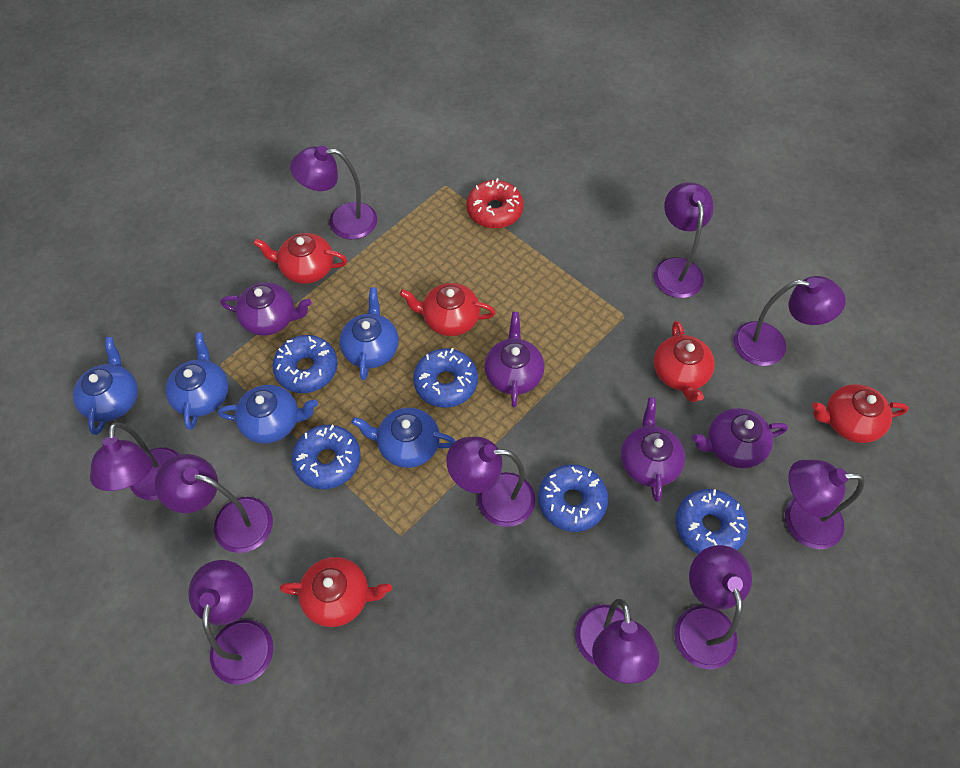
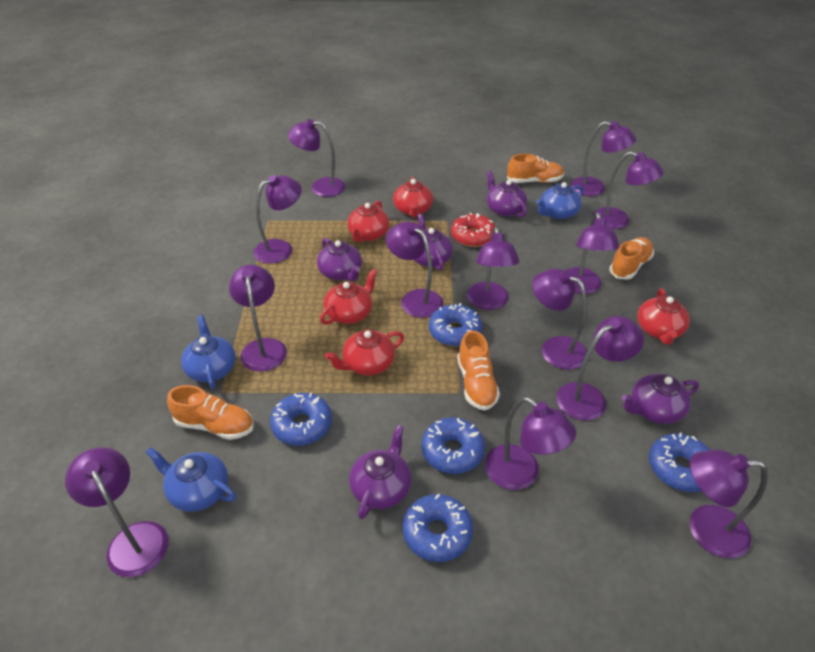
blue teapot: [73,337,138,435] [165,332,228,430] [218,385,318,444] [339,287,399,380] [351,408,456,468] = 5 -> [145,447,236,512] [181,315,236,389] [536,182,583,219] = 3
orange shoe: none = 0 -> [167,385,254,440] [457,331,500,411] [507,154,564,183] [609,237,654,280] = 4
purple lamp: [90,422,180,500] [155,454,273,553] [188,560,273,685] [290,146,377,240] [446,437,535,527] [575,599,660,684] [654,182,714,298] [674,545,752,669] [733,276,846,366] [785,460,865,549] = 10 -> [65,447,169,577] [229,265,287,372] [253,175,302,264] [288,119,346,197] [386,221,443,318] [467,227,520,310] [485,397,576,490] [532,268,587,369] [556,316,644,421] [567,212,619,294] [571,121,636,196] [592,151,664,229] [690,449,768,558] = 13
purple teapot: [221,282,312,336] [484,312,545,407] [621,397,685,502] [692,408,788,469] = 4 -> [317,238,362,281] [349,425,412,519] [414,214,453,271] [486,170,527,217] [621,374,699,424] = 5

